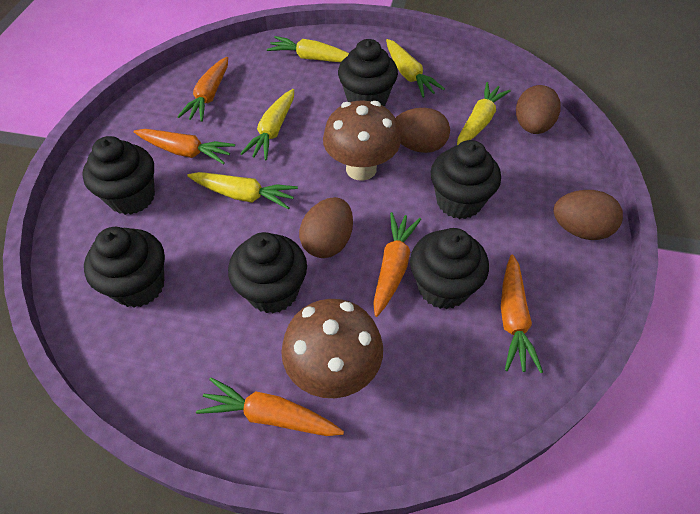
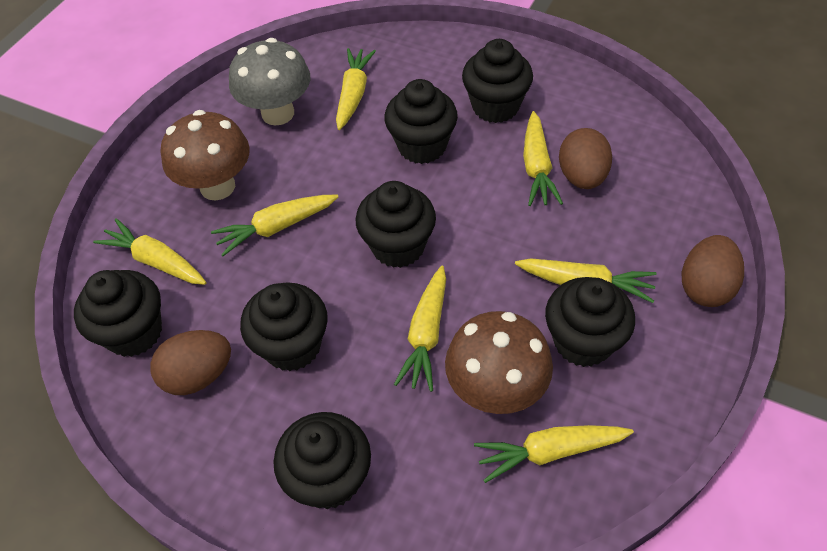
black cupcake: [82,136,155,215] [84,227,165,308] [228,232,307,314] [338,39,398,106] [410,228,489,309] [431,140,501,219] = 6 -> [74,270,162,357] [240,282,328,371] [273,412,371,509] [355,181,436,268] [384,79,458,164] [462,39,533,123] [545,277,635,367] = 7
brown egg: [299,197,353,258] [395,108,450,153] [516,85,560,134] [553,190,623,240] = 4 -> [150,330,231,395] [559,128,612,189] [682,235,744,307] = 3
grey mushroom: none = 0 -> [229,38,310,126] = 1
orange carrot: [134,129,235,164] [177,57,228,122] [196,377,344,436] [373,212,421,317] [501,255,543,373] = 5 -> none = 0
yellow carrot: [187,172,298,210] [240,89,294,160] [267,36,349,62] [386,39,445,98] [457,82,511,145] = 5 -> [93,218,206,285] [211,195,338,256] [336,48,376,130] [394,266,446,392] [474,425,634,483] [515,258,657,303] [523,111,563,206] = 7

